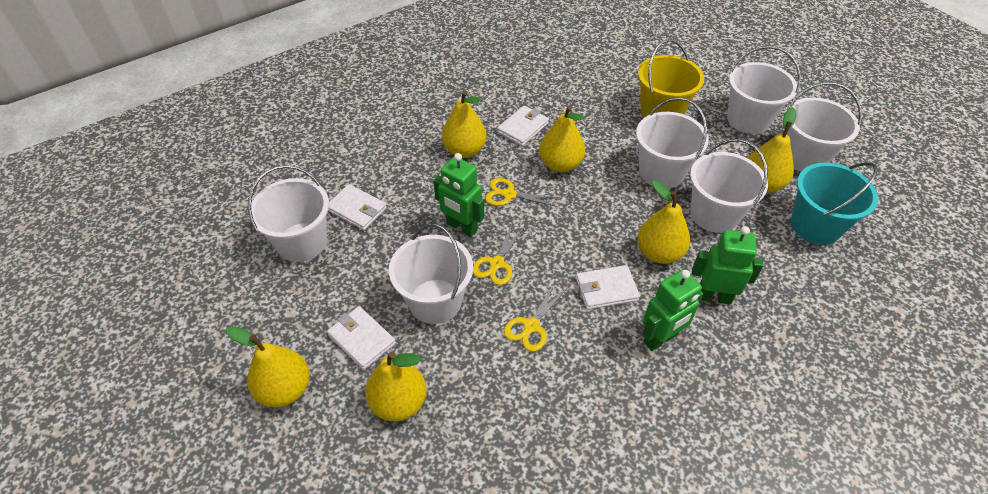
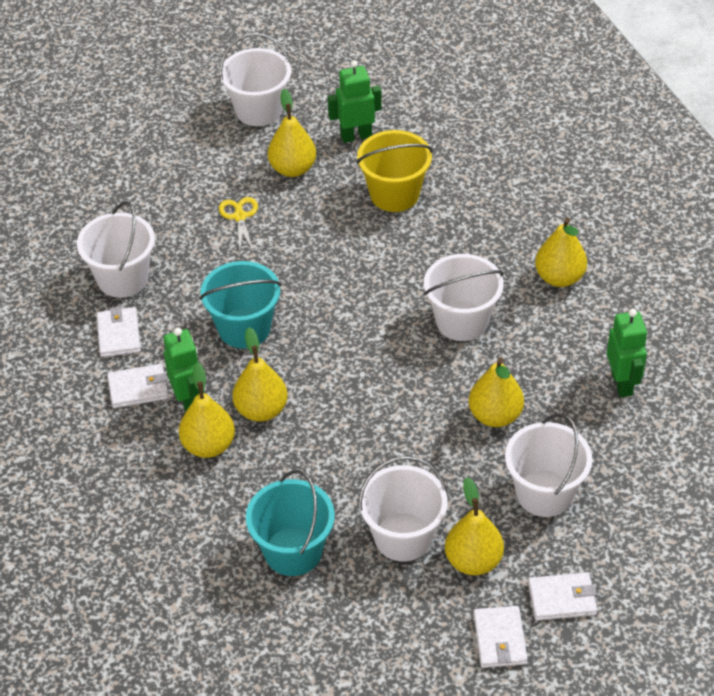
turquoise bucket: [791,162,878,245] = 1 -> [200,261,281,348] [246,470,335,576] = 2
white bucket: [248,165,329,262] [389,224,473,324] [636,97,709,188] [690,139,768,233] [727,46,801,134] [787,82,862,172] = 6 -> [77,201,155,298] [219,33,291,126] [358,456,447,562] [424,254,504,341] [505,414,592,517] = 5
yellow scissors: [473,225,525,285] [485,178,560,207] [504,284,566,352] = 3 -> [219,197,258,253] = 1

